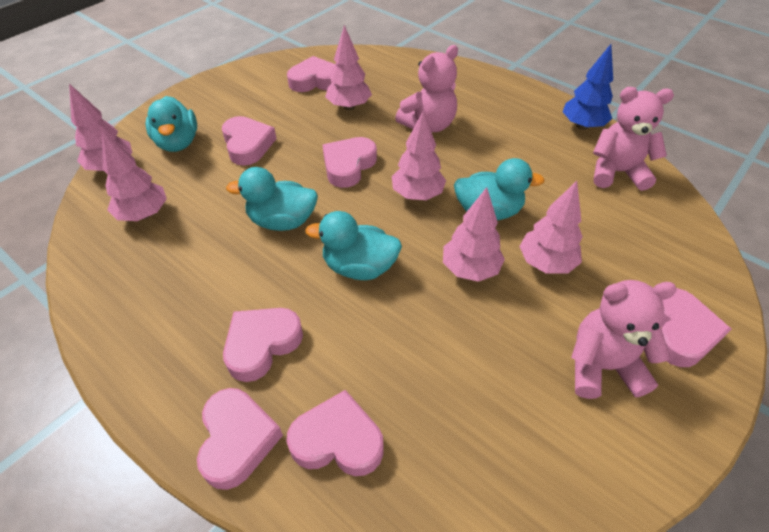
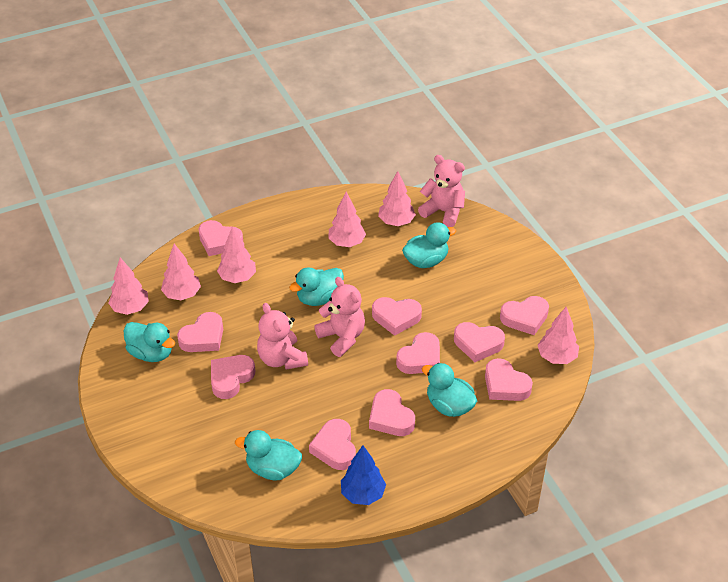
pink heart: [197,388,283,490] [222,116,276,166] [223,308,303,382] [286,390,384,476] [287,56,335,92] [323,137,377,188] [660,288,731,367] = 7 -> [177,312,223,352] [198,220,243,256] [211,355,255,399] [309,419,356,470] [369,389,415,436] [372,297,422,336] [396,332,440,374] [454,322,505,362] [485,358,533,401] [500,296,549,335] = 10
turquoise duck: [145,96,197,152] [226,167,318,231] [305,211,402,280] [454,158,545,220] = 4 -> [123,322,175,362] [235,430,302,480] [289,267,344,306] [402,222,456,268] [422,363,477,417] = 5

